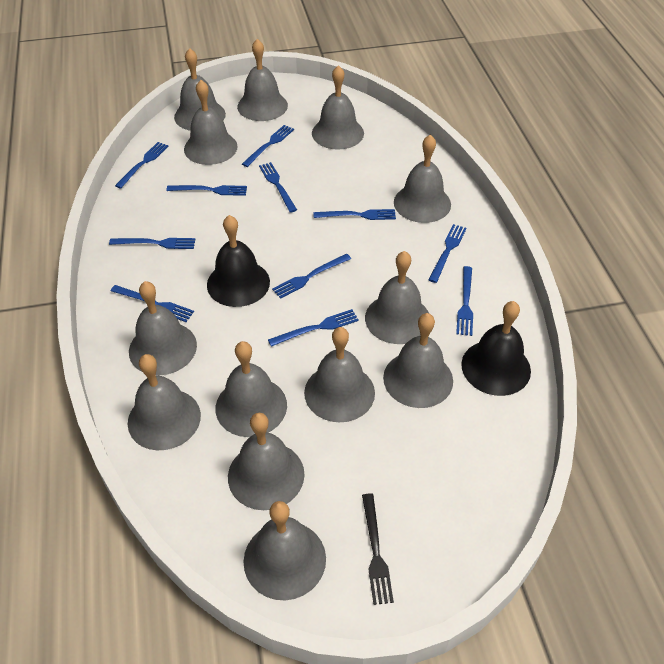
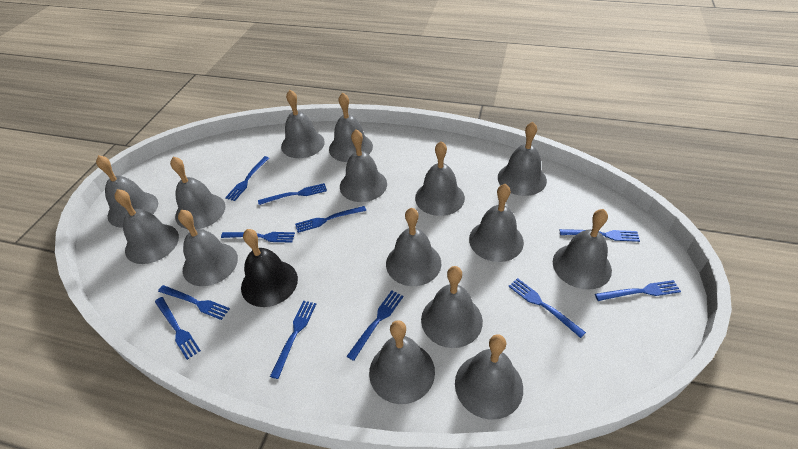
black bell: [207,215,270,307] [461,301,531,396] = 2 -> [241,229,298,307] = 1
black fork: [362,493,394,605] = 1 -> none = 0
grey bell: [128,354,201,450] [129,281,197,375] [174,48,226,131] [184,80,238,165] [215,341,287,437] [228,413,304,510] [237,39,288,121] [243,501,326,600] [304,327,375,422] [312,65,364,150] [365,251,429,344] [383,313,453,408] [394,135,451,223] = 13 -> [96,155,158,228] [114,189,179,264] [170,157,225,229] [178,210,238,286] [281,90,325,158] [329,93,373,162] [340,129,387,202] [369,320,435,404] [386,208,441,286] [415,141,465,216] [421,266,483,348] [455,334,523,420] [469,184,524,262] [498,122,547,196] [553,209,612,290] = 15

